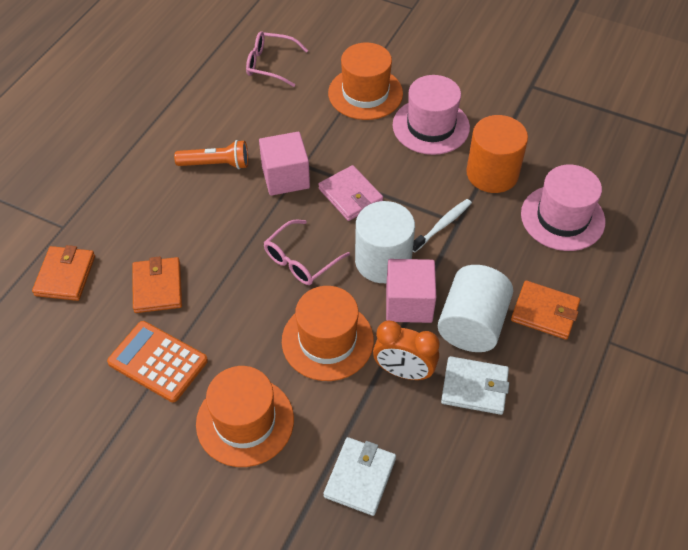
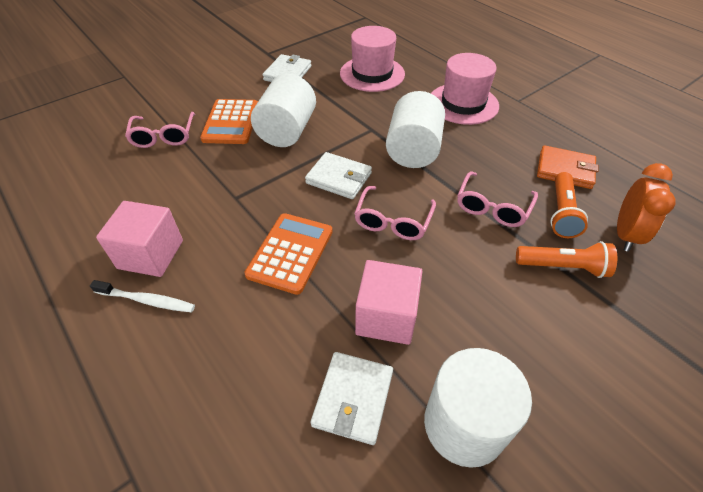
orange calculator: [107,321,208,402] = 1 -> [200,99,258,144] [244,213,333,295] = 2
orange cylinder: [466,115,528,193] = 1 -> none = 0
orange flashlight: [174,140,248,169] = 1 -> [516,241,617,278] [550,172,588,238] = 2
orange hat: [196,366,294,467] [282,286,374,381] [328,43,403,120] = 3 -> none = 0
orange wallet: [32,245,95,301] [132,256,182,313] [511,280,580,340] = 3 -> [537,145,599,189] = 1
pink glasses: [246,31,308,87] [264,220,350,285] = 2 -> [125,112,195,148] [354,186,436,240] [457,172,538,227] = 3
pink wallet: [318,165,383,221] = 1 -> none = 0
white cylinder: [355,201,415,283] [438,265,513,352] = 2 -> [251,74,316,147] [386,91,445,168] [424,348,532,468] = 3
white wallet: [323,437,396,516] [441,356,509,415] = 2 -> [262,54,311,82] [305,152,372,199] [311,352,393,445] = 3

